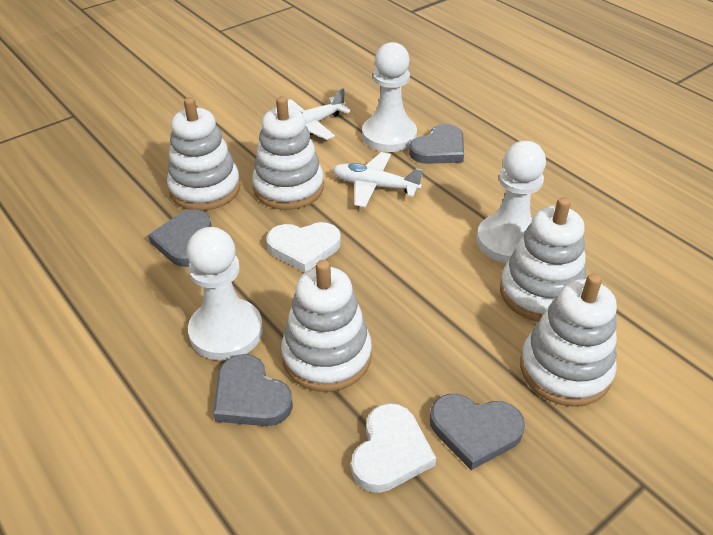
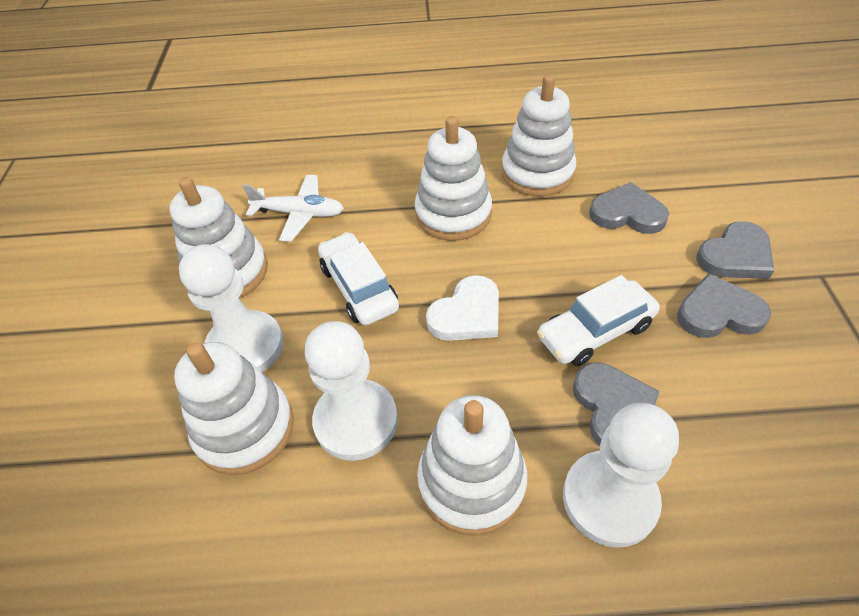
white car: none = 0 -> [318,232,399,325] [537,275,660,366] = 2
white heart: [266,222,341,272] [351,403,436,493] = 2 -> [426,275,499,341] = 1
white plane: [288,88,351,140] [332,152,423,208] = 2 -> [243,175,344,242] = 1

